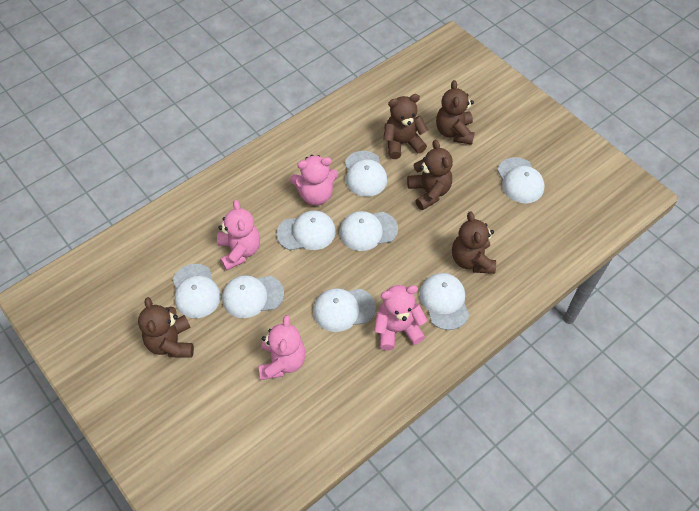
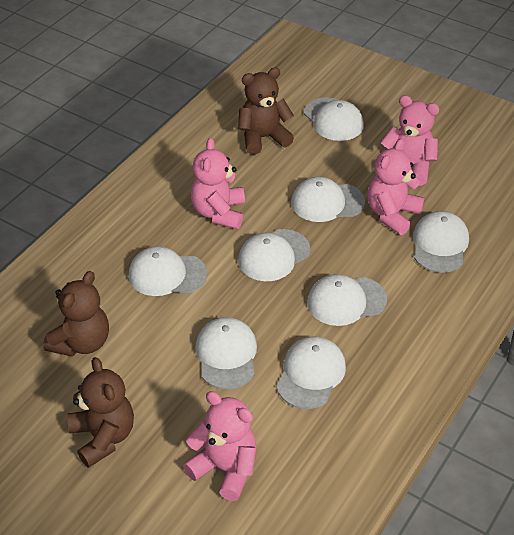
brown teddy bear: [138,297,194,357] [383,94,428,159] [407,140,453,210] [436,80,475,145] [452,212,496,274] = 5 -> [43,271,109,357] [67,357,134,468] [238,68,294,155] = 3

